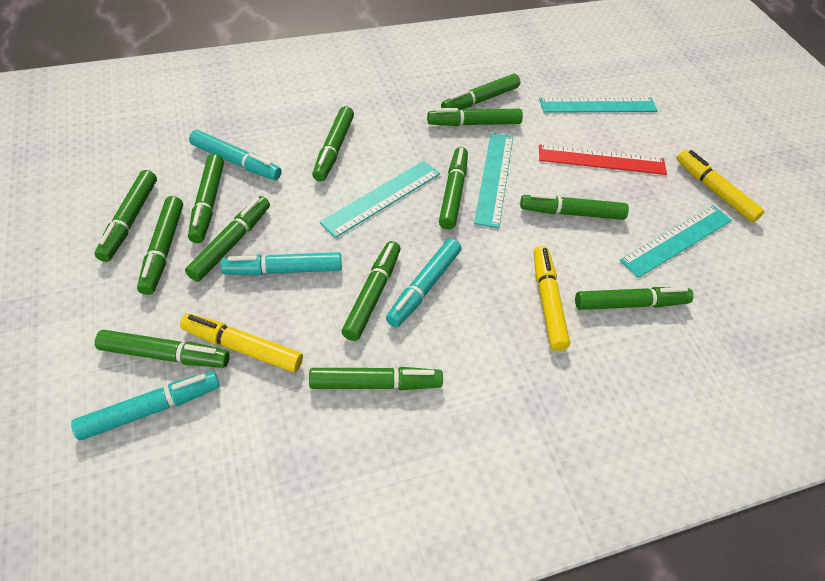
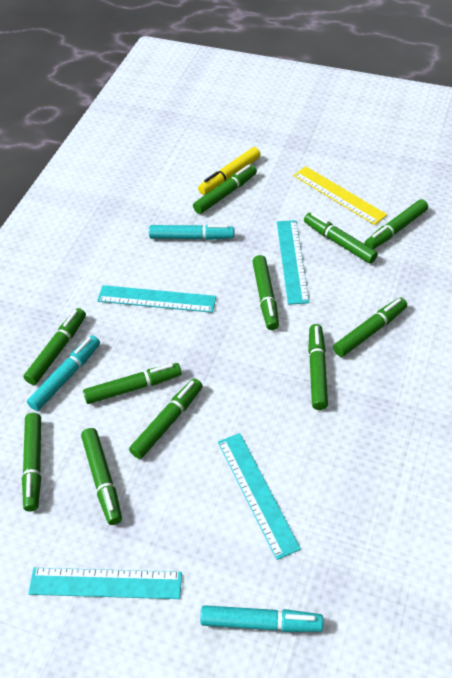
green marker: [95,170,157,262] [95,330,230,368] [137,196,183,295] [185,196,270,282] [188,154,224,243] [309,367,443,390] [312,106,354,181] [342,241,401,341] [427,108,523,126] [439,147,468,230] [441,74,520,110] [520,193,629,220] [575,287,694,310] = 13 -> [22,413,41,512] [23,308,86,385] [81,428,122,525] [83,363,182,404] [129,378,203,459] [193,164,257,214] [252,255,279,330] [304,213,378,264] [308,324,328,410] [333,297,407,357] [364,199,428,249] = 11
red ruler: [539,145,667,175] = 1 -> none = 0
turquoise marker: [71,371,220,441] [189,130,281,180] [220,252,342,275] [386,238,461,327] = 4 -> [27,335,100,411] [149,225,234,240] [200,605,323,632] = 3
yellow marker: [180,313,303,372] [534,246,570,351] [676,150,764,222] = 3 -> [198,147,261,195] = 1
yellow ruler: none = 0 -> [293,166,387,225] = 1

